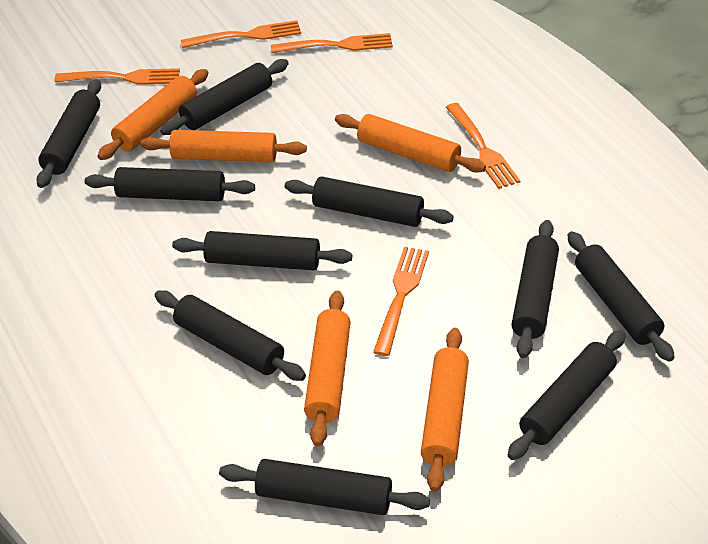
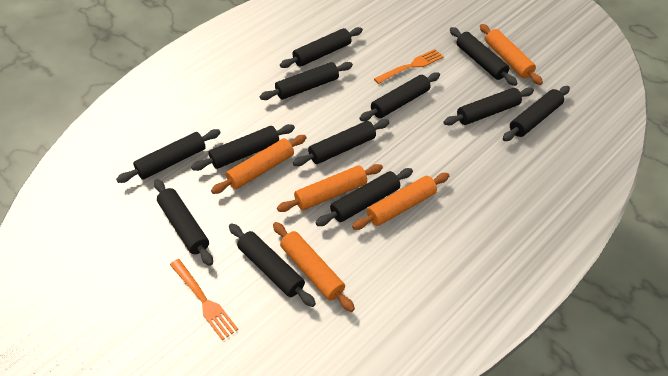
black rolling pin: [36,79,101,188] [85,167,255,201] [155,290,306,381] [160,59,289,135] [172,231,352,270] [219,459,430,515] [285,177,454,227] [508,330,626,460] [511,220,559,358] [567,231,674,362] = 10 -> [116,129,221,183] [154,179,213,266] [191,124,295,171] [229,223,316,307] [260,62,353,100] [280,27,363,68] [293,119,390,166] [315,168,413,226] [359,72,440,121] [443,88,534,125] [450,27,518,86] [503,86,570,141] = 12
orange fork: [54,68,180,85] [181,20,301,48] [271,33,393,53] [373,247,429,356] [446,103,521,189] = 5 -> [170,259,238,341] [374,49,444,84] = 2

